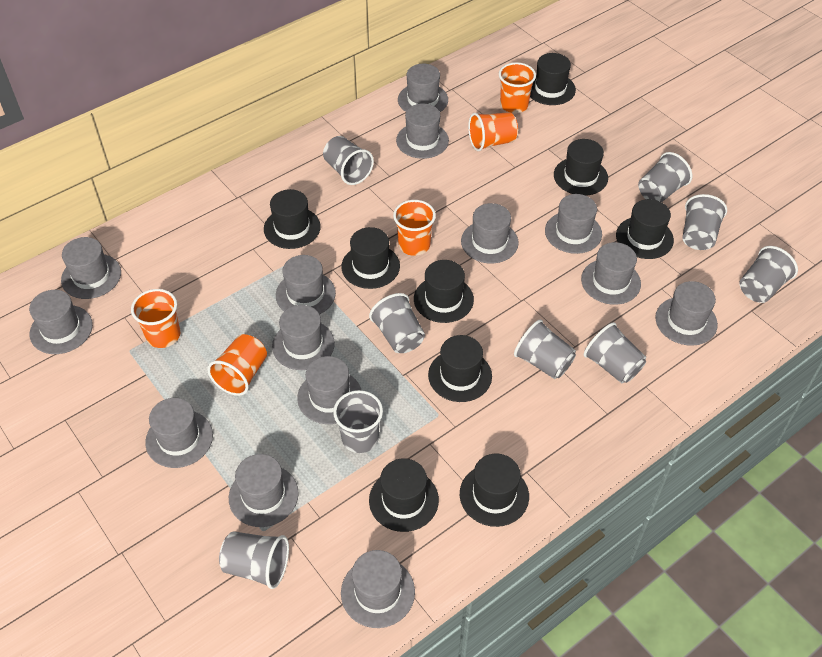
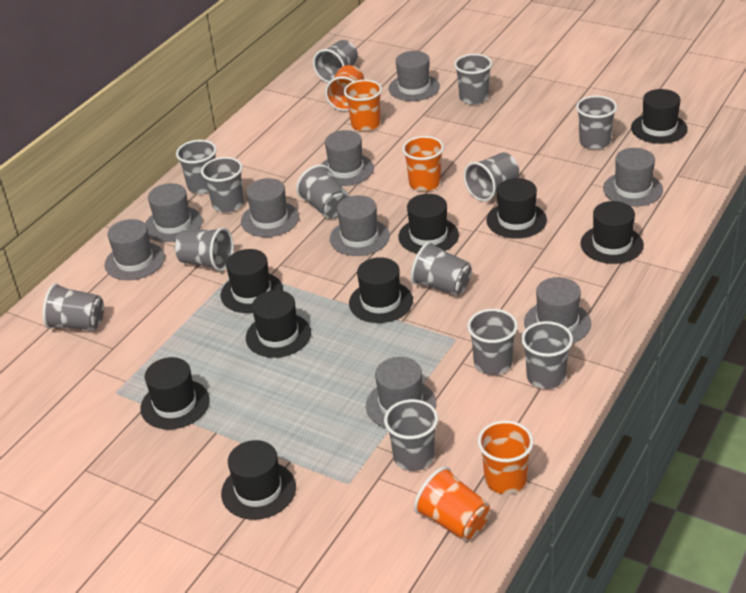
grey cup: [219,531,289,589] [323,136,374,185] [333,390,383,453] [369,293,425,353] [514,319,576,379] [584,322,646,383] [638,152,692,202] [682,194,727,250] [739,246,798,303] = 9 -> [42,283,104,331] [175,227,234,271] [176,140,217,194] [201,157,244,212] [296,164,350,219] [313,40,358,83] [384,399,438,471] [411,241,472,296] [454,54,492,105] [464,152,519,202] [467,309,518,375] [521,321,573,389] [576,95,617,150] = 13
grey hat: [29,290,93,354] [61,237,121,299] [145,398,213,468] [229,454,299,527] [272,305,335,370] [276,255,336,314] [297,356,362,424] [341,550,415,628] [396,104,449,159] [398,64,448,112] [461,203,519,263] [545,194,602,254] [581,242,641,305] [655,281,718,346] = 14 -> [105,219,165,280] [145,183,203,242] [241,178,299,237] [321,130,374,186] [330,195,390,256] [366,357,436,429] [389,51,440,101] [524,277,591,343] [603,148,663,207] = 9

